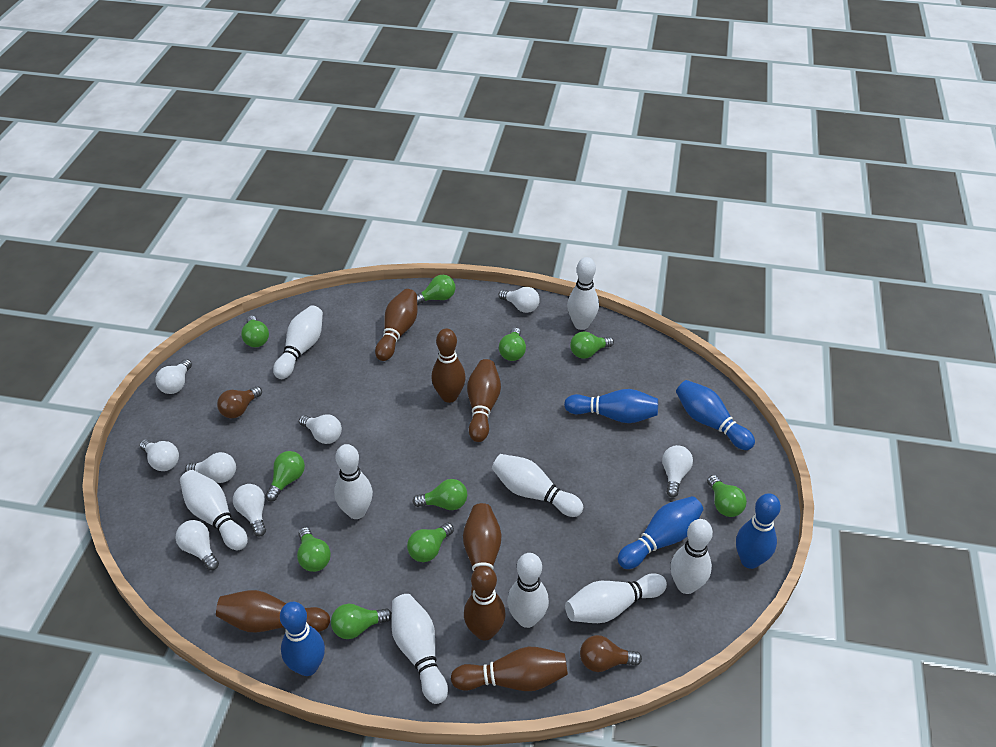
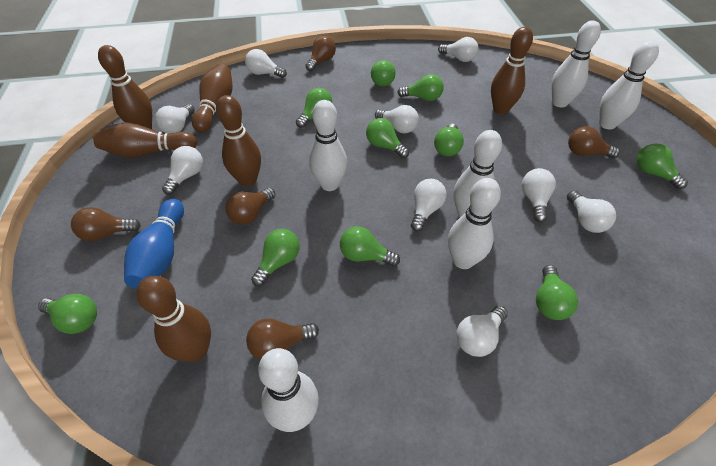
blue bowling pin: [280,602,325,676] [564,389,658,423] [618,496,703,569] [676,380,755,450] [736,493,781,569] = 5 -> [124,199,184,289] = 1
brown bowling pin: [216,590,330,633] [375,289,418,361] [431,328,466,403] [451,647,568,691] [463,503,501,594] [464,566,506,641] [467,359,501,442] = 7 -> [93,122,197,158] [98,45,152,129] [136,276,211,362] [192,64,233,132] [216,95,261,187] [491,27,533,114] = 6
brown light bulb: [217,386,262,418] [580,635,642,672] = 2 -> [71,207,141,241] [225,188,275,225] [246,318,319,360] [305,36,336,71] [568,126,620,158] = 5
white bowling pin: [180,470,248,550] [273,306,323,379] [334,444,373,519] [391,594,448,704] [492,454,583,517] [507,553,549,628] [565,573,667,623] [567,257,599,330] [671,519,713,594] = 9 -> [258,348,319,432] [309,100,347,191] [448,178,501,269] [454,130,502,217] [552,21,601,108] [599,41,659,130] = 6
white light bulb: [140,439,179,471] [155,359,192,394] [176,520,219,570] [185,452,236,483] [233,484,266,537] [299,414,342,444] [499,287,540,313] [662,445,693,497] = 8 -> [155,104,195,134] [162,146,203,195] [245,49,287,78] [375,105,419,133] [411,179,447,232] [438,37,478,62] [456,306,508,357] [522,168,556,222] [567,191,616,233] = 9

